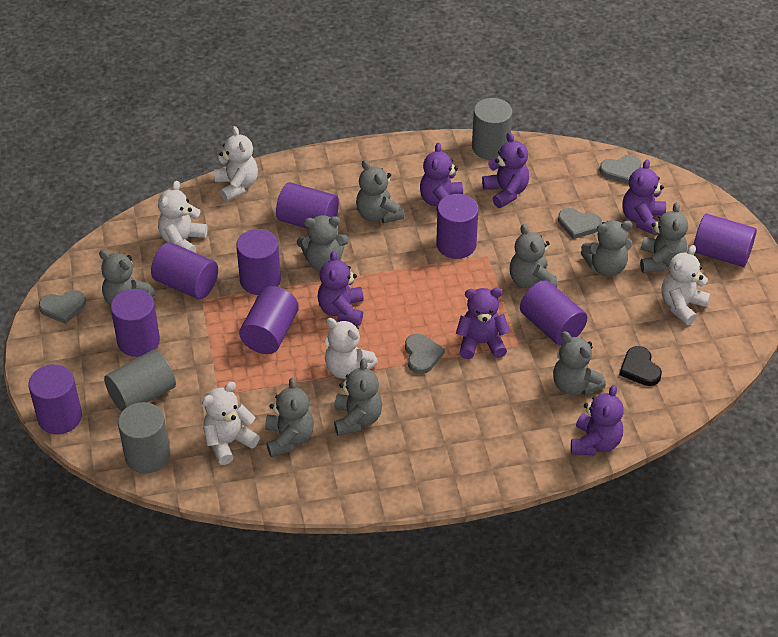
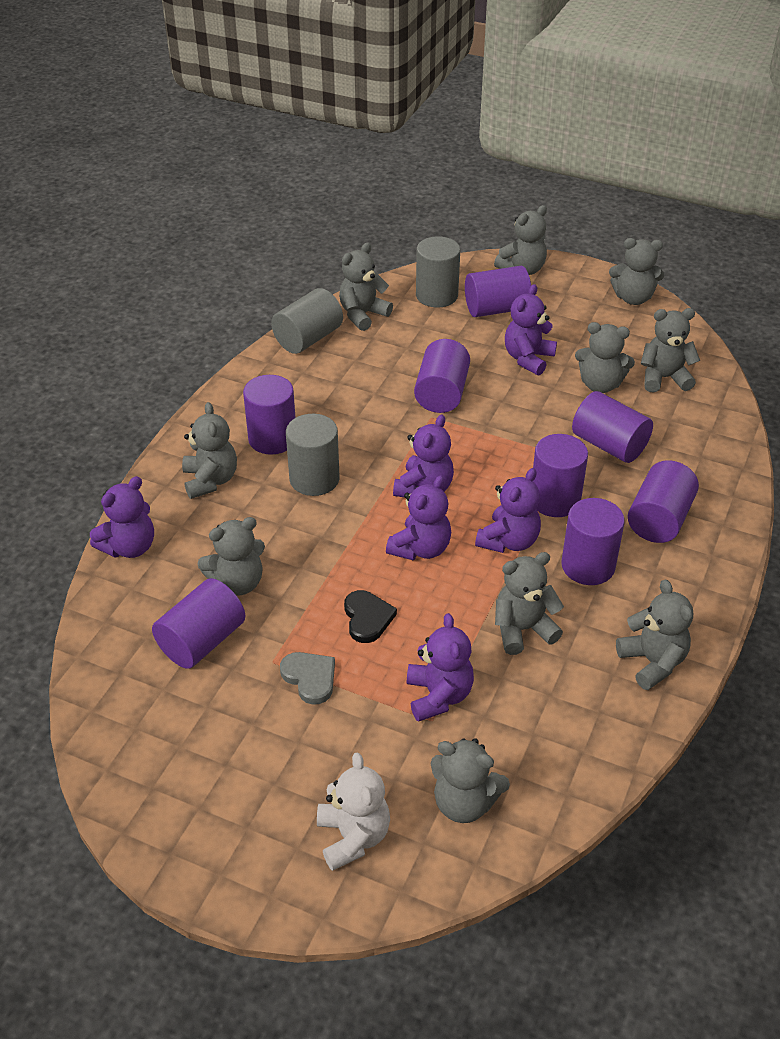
grey heart: [39,290,86,324] [405,334,445,374] [558,208,602,239] [599,155,641,185] = 4 -> [280,652,335,705] = 1
grey teddy bear: [99,250,155,306] [265,378,314,457] [297,215,349,271] [334,358,382,436] [356,160,404,223] [510,224,557,288] [553,331,606,395] [581,220,633,277] [640,202,688,273] = 9 -> [182,402,237,499] [197,517,265,595] [339,242,393,331] [430,738,510,823] [494,205,547,275] [495,552,564,655] [575,322,635,393] [609,238,665,305] [616,579,693,690] [641,308,700,393] = 10
purple cylinder: [28,364,82,434] [111,289,160,357] [151,242,218,299] [236,229,281,295] [239,286,299,354] [276,182,339,229] [436,194,479,259] [520,280,587,346] [694,214,757,267] = 9 -> [152,578,245,669] [243,375,295,455] [414,339,470,413] [465,266,531,317] [533,434,588,517] [561,498,625,585] [572,391,653,463] [628,460,699,543] = 8
white teddy bear: [158,181,208,252] [202,382,260,465] [214,126,258,201] [325,318,378,379] [661,245,710,325] = 5 -> [317,752,390,871] = 1

